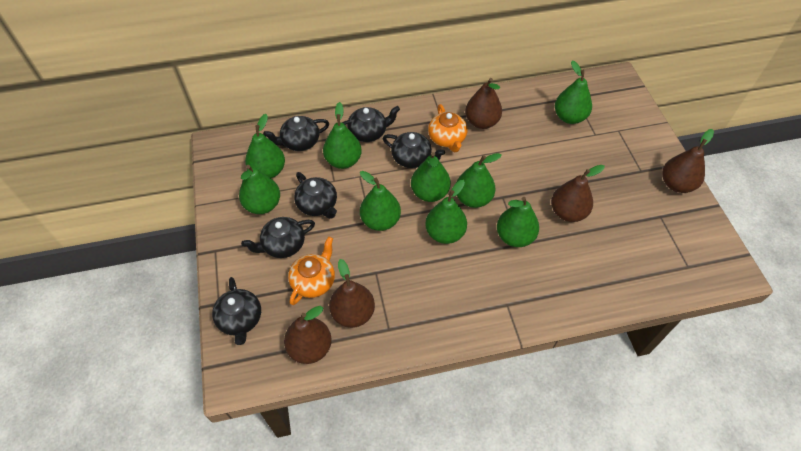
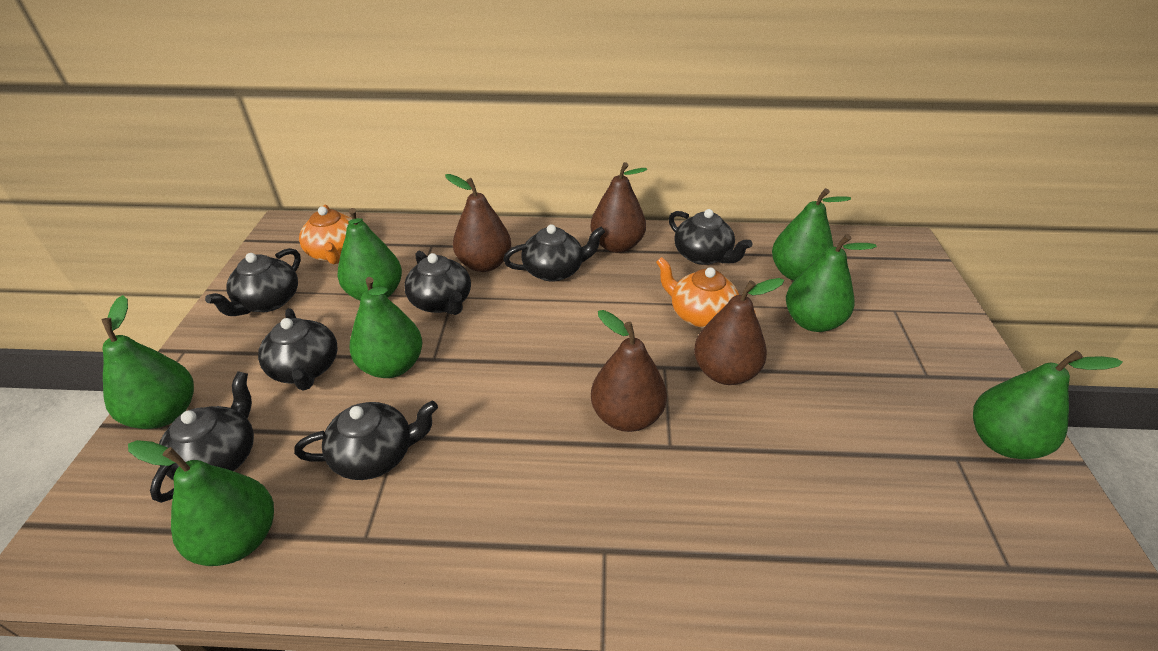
black teapot: [212,277,261,345] [241,217,315,258] [263,116,330,151] [294,172,337,219] [342,106,400,142] [382,132,445,168] = 6 -> [150,371,254,503] [205,248,301,316] [258,308,337,391] [294,401,438,480] [404,251,471,315] [503,224,605,282] [669,209,753,265] = 7
brown pear: [284,306,331,364] [329,259,375,328] [465,78,502,129] [551,165,605,222] [662,129,714,193] = 5 -> [445,174,511,272] [590,162,647,253] [591,310,667,432] [694,278,784,385] = 4
green pear: [239,165,280,214] [245,114,285,178] [323,102,362,169] [360,171,401,231] [411,152,451,202] [425,180,467,244] [456,153,502,208] [497,197,539,247] [555,61,592,124] = 9 -> [101,295,194,429] [128,440,274,566] [338,208,402,300] [349,277,422,378] [772,188,851,281] [786,234,877,332] [973,351,1123,459] = 7

